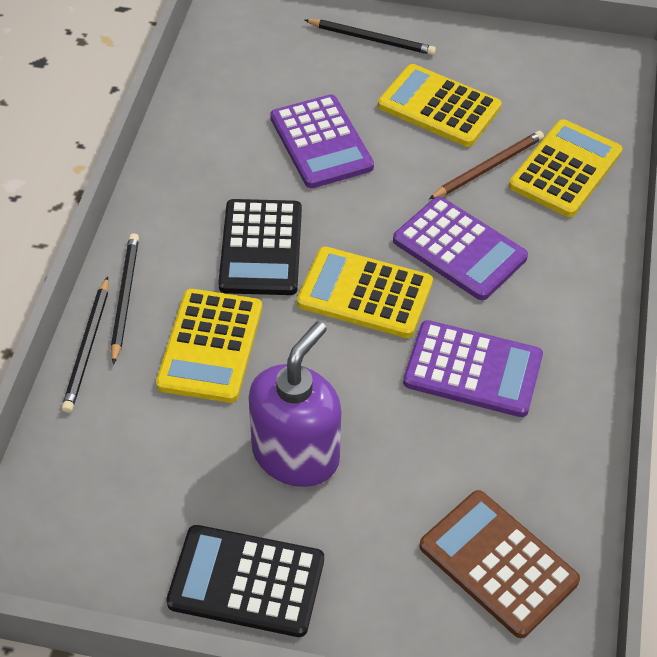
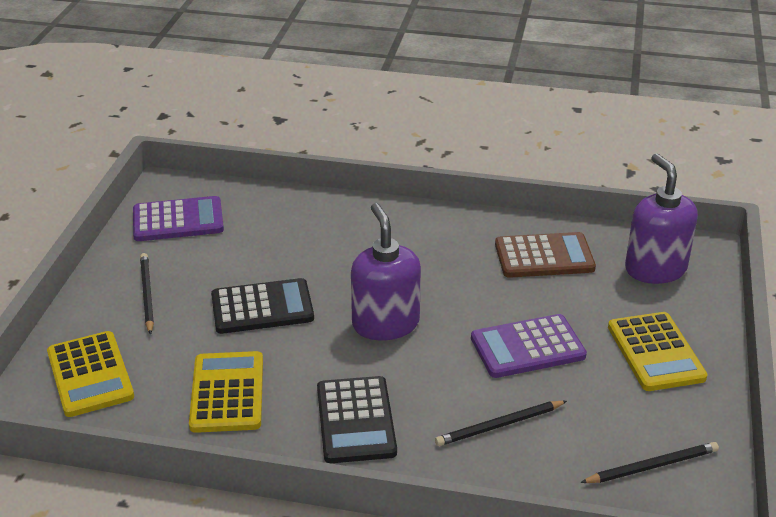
brown pencil: [429,131,544,199] = 1 -> none = 0
purple calculator: [270,95,374,188] [393,196,528,300] [403,320,543,417] = 3 -> [133,196,224,241] [471,314,587,378] = 2
purple soap dispenser: [248,321,341,487] = 1 -> [351,203,421,340] [625,153,698,284] = 2
yellow calculator: [156,289,262,403] [297,247,433,338] [378,64,502,147] [509,119,623,217] = 4 -> [47,331,134,417] [189,351,263,433] [608,312,708,391] = 3

